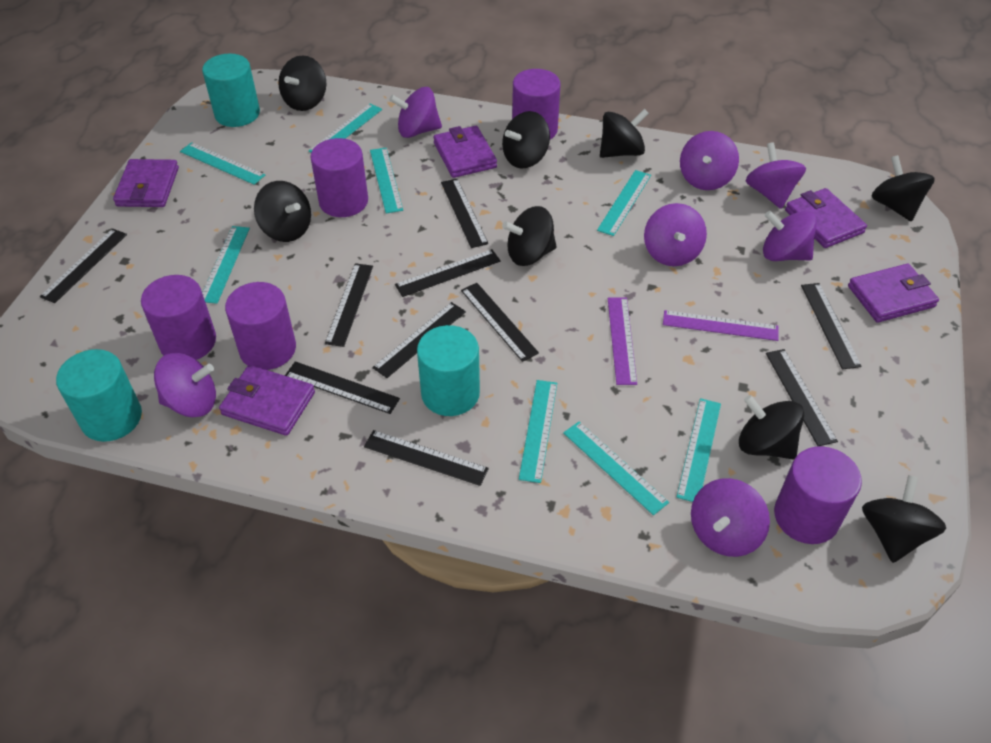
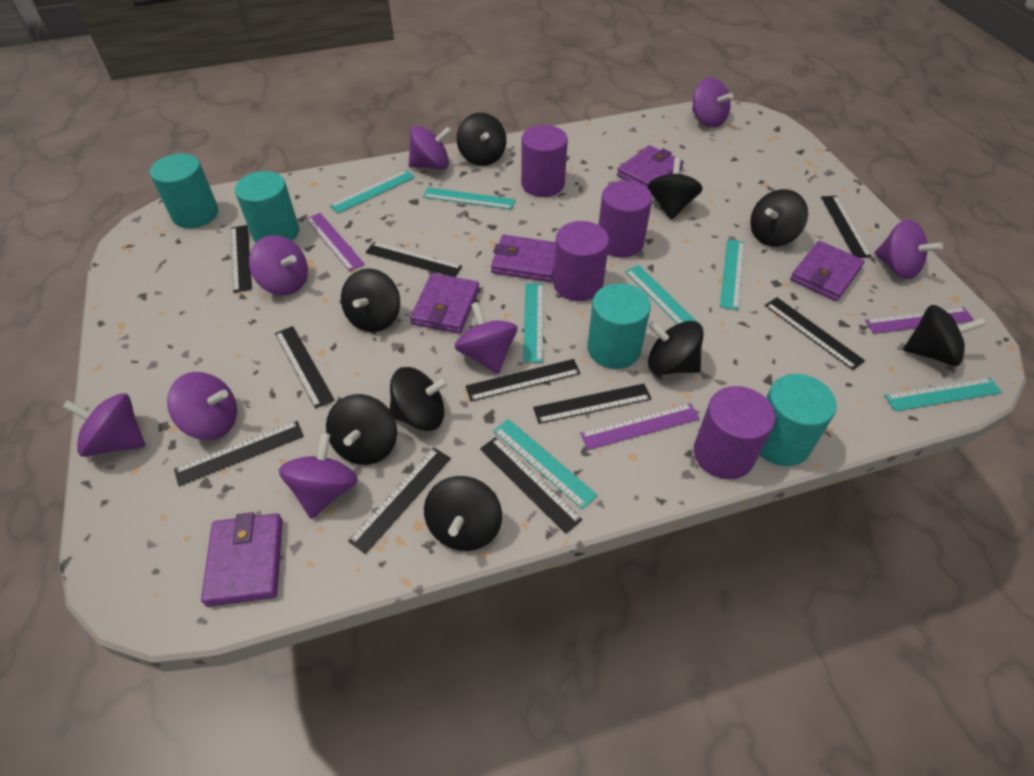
black spinning top: [254,181,311,242] [278,55,326,111] [502,111,550,168] [502,206,557,266] [600,109,649,158] [739,395,804,460] [862,475,946,563] [872,155,935,221] = 8 -> [326,394,397,465] [341,269,400,332] [389,367,449,431] [424,476,502,551] [456,113,506,166] [647,157,703,220] [648,321,704,375] [750,189,808,246] [903,305,986,366] = 9
purple cylinder: [141,275,216,360] [225,282,296,370] [310,138,368,217] [512,69,560,140] [774,446,862,544] = 5 -> [521,125,568,197] [553,221,609,301] [598,180,652,257] [694,386,775,479] = 4
purple ruler: [608,297,637,385] [663,310,779,341] = 2 -> [306,213,365,271] [580,403,700,450] [865,307,974,334] = 3
purple spinning top: [154,353,216,417] [389,87,442,138] [644,203,707,266] [680,131,739,190] [691,478,770,557] [746,142,806,209] [763,211,817,261] = 7 -> [62,393,145,457] [167,372,237,440] [249,235,308,296] [279,433,358,519] [409,125,452,170] [454,302,517,374] [692,78,733,127] [875,219,943,279] = 8
turquoise cylinder: [56,349,142,442] [202,54,260,127] [417,325,480,416] = 3 -> [150,154,218,228] [235,171,299,242] [587,283,651,369] [760,374,836,466] = 4
turquoise ruler: [180,142,265,185] [202,226,250,304] [309,104,382,152] [370,148,403,213] [519,380,557,483] [563,422,669,515] [597,170,651,236] [676,398,721,502] = 8 -> [330,170,415,213] [423,187,515,210] [493,419,598,509] [523,283,543,363] [625,265,704,329] [720,239,744,310] [884,377,1002,411] = 7

